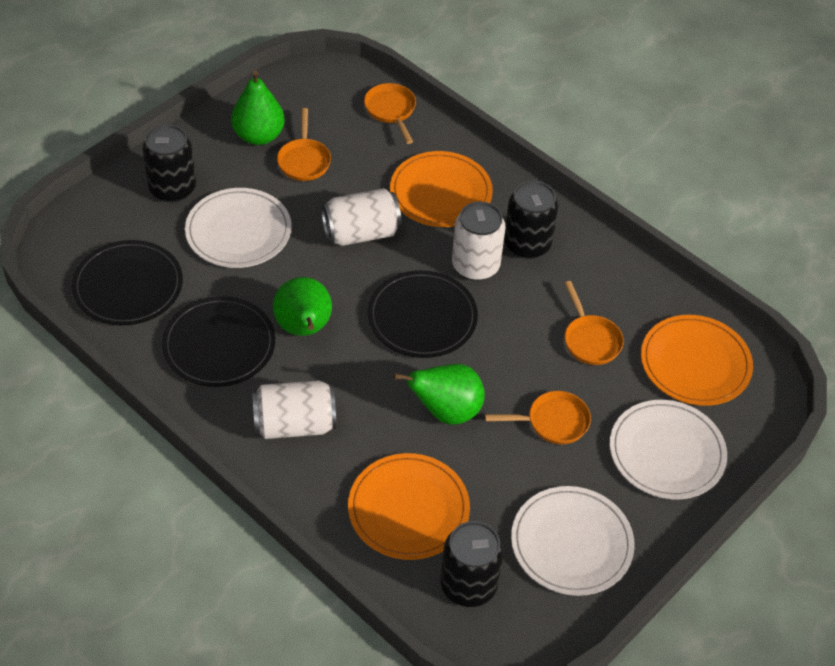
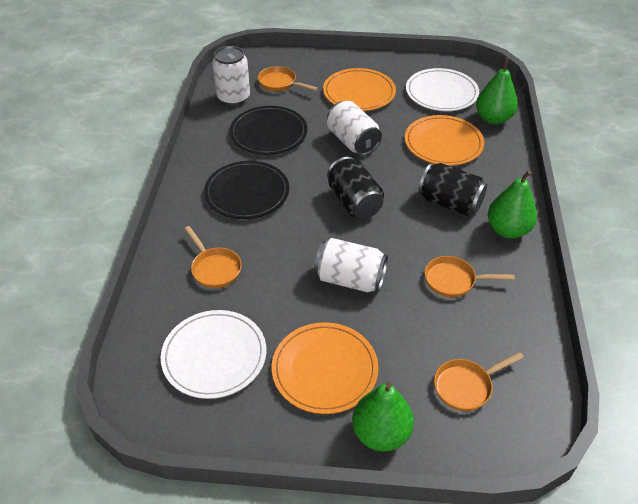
black can: [142,124,196,203] [440,521,504,607] [504,180,558,259] = 3 -> [327,157,384,219] [418,163,487,216] = 2
black plate: [71,240,183,326] [162,296,276,387] [367,270,478,358] = 3 -> [204,161,289,219] [229,106,307,155] = 2
white plate: [185,188,292,268] [511,486,635,596] [610,400,727,499] = 3 -> [161,310,266,399] [406,68,479,111] = 2

